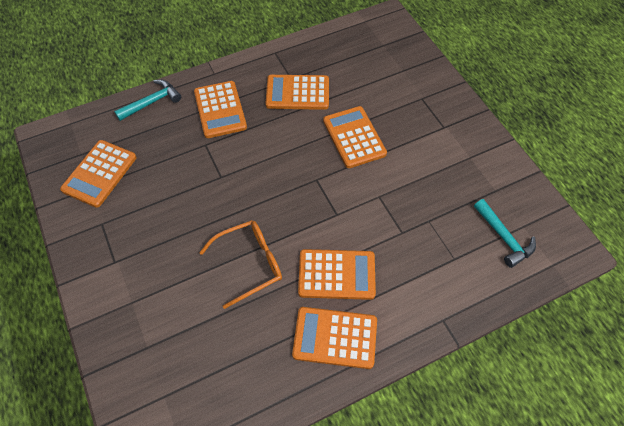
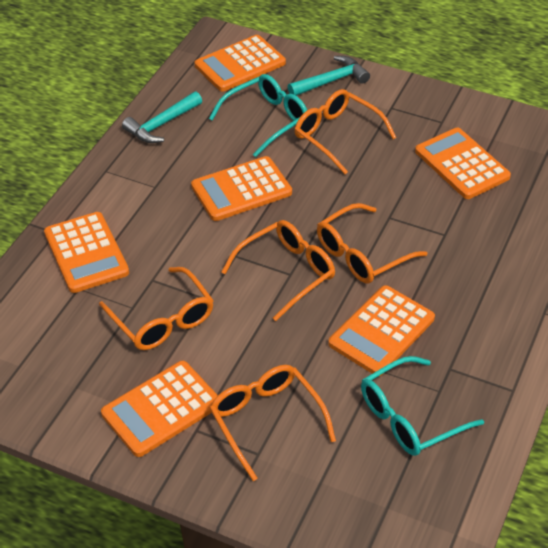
orange glasses: [199,220,282,309] = 1 -> [99,267,214,350] [210,365,336,481] [222,220,335,321] [295,89,396,174] [317,203,427,284] = 5
turquoise glasses: none = 0 -> [209,74,307,157] [361,356,484,456] = 2

